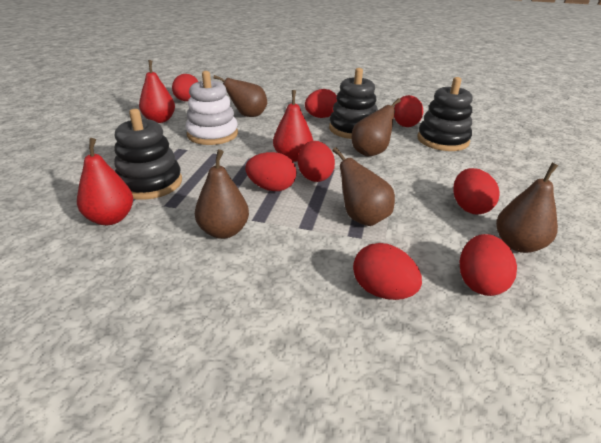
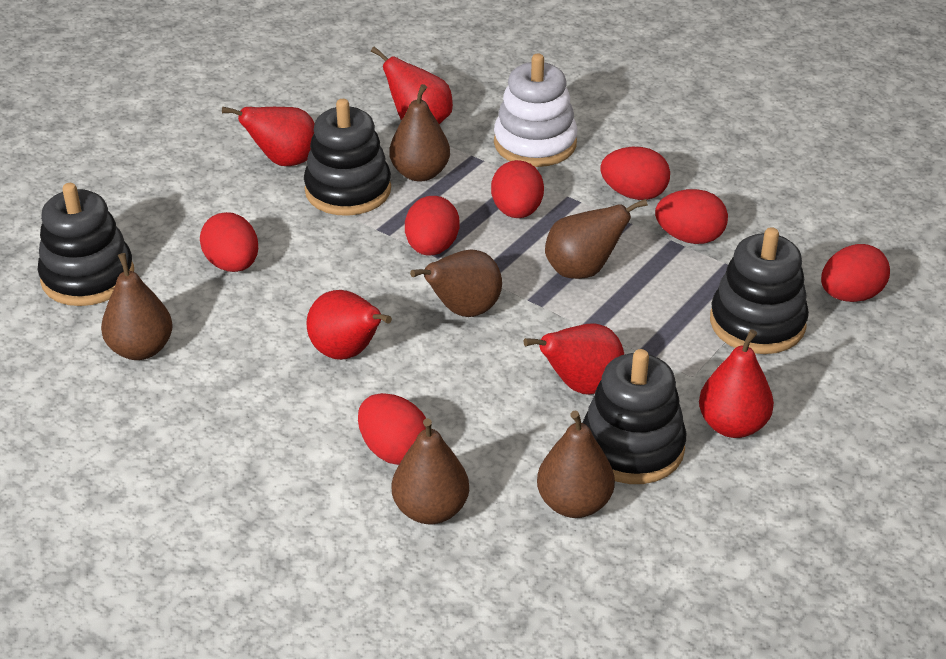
black stacking toy: [114,109,182,200] [329,68,378,139] [417,77,473,151] = 3 -> [38,183,134,306] [304,99,391,216] [582,349,686,484] [710,227,809,354] = 4
brown pear: [195,149,249,239] [213,75,267,117] [333,147,395,226] [352,98,401,156] [496,163,559,253] = 5 -> [101,253,173,360] [389,84,450,182] [392,418,469,524] [410,249,502,317] [537,410,615,518] [545,199,648,279] = 6
red egg: [172,74,198,101] [245,152,297,191] [298,141,335,182] [305,89,337,118] [353,243,422,300] [394,95,423,127] [453,168,500,215] [459,234,517,296] = 8 -> [200,212,258,272] [358,393,426,465] [405,196,460,255] [491,160,544,218] [600,147,670,200] [655,189,728,244] [821,244,890,302] = 7
red pear: [77,138,133,225] [139,60,175,123] [273,90,313,162] = 3 -> [222,107,315,166] [307,290,392,360] [371,47,453,124] [524,324,624,395] [699,329,774,438] = 5

